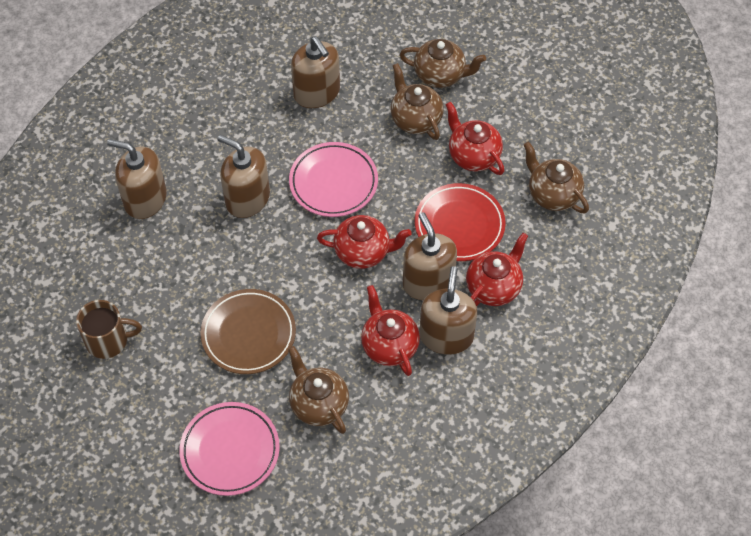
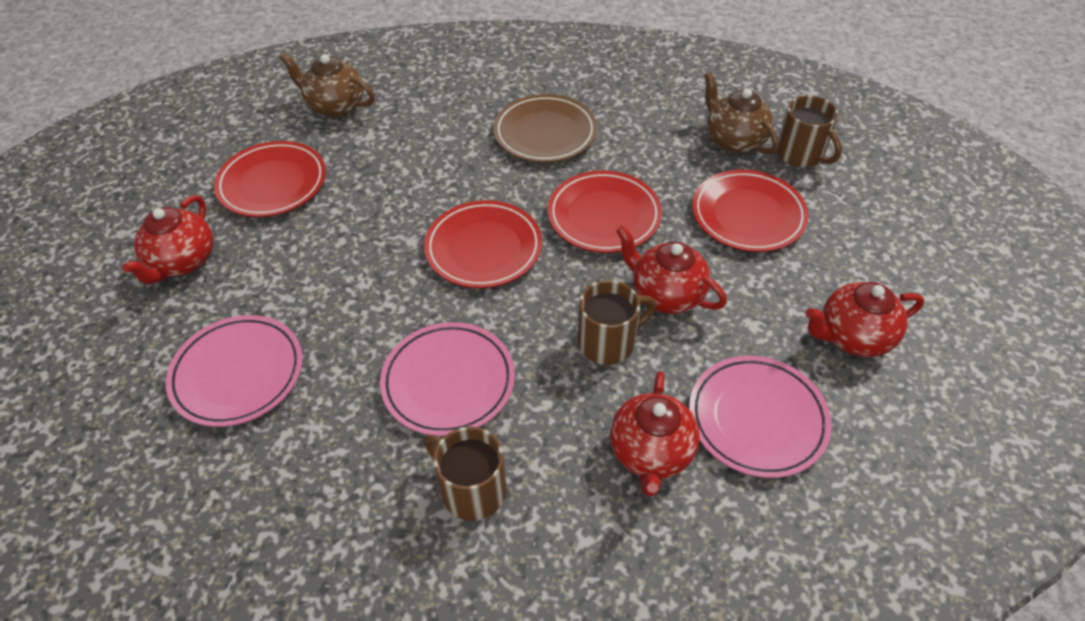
brown mug: [76,300,142,359] = 1 -> [424,426,507,521] [578,280,656,365] [776,95,842,168] = 3
brown soap dispenser: [107,139,167,219] [217,135,270,218] [291,37,340,108] [403,212,457,300] [420,266,477,355] = 5 -> none = 0
brown teapot: [288,346,349,434] [391,63,444,140] [400,39,486,88] [523,142,589,214] = 4 -> [280,53,375,118] [704,72,779,155] = 2
pink plate: [179,402,280,496] [289,142,378,217] = 2 -> [166,315,302,427] [380,322,515,436] [689,356,832,478] = 3
red plate: [415,183,506,261] = 1 -> [214,141,326,217] [424,200,542,288] [548,171,662,253] [692,170,809,252] = 4

